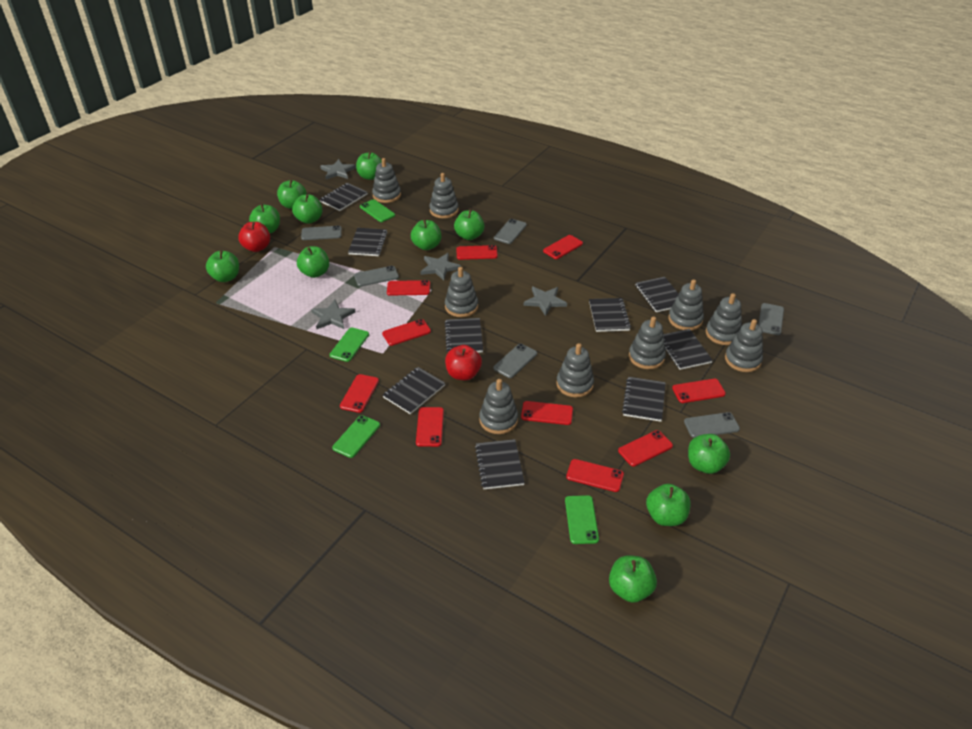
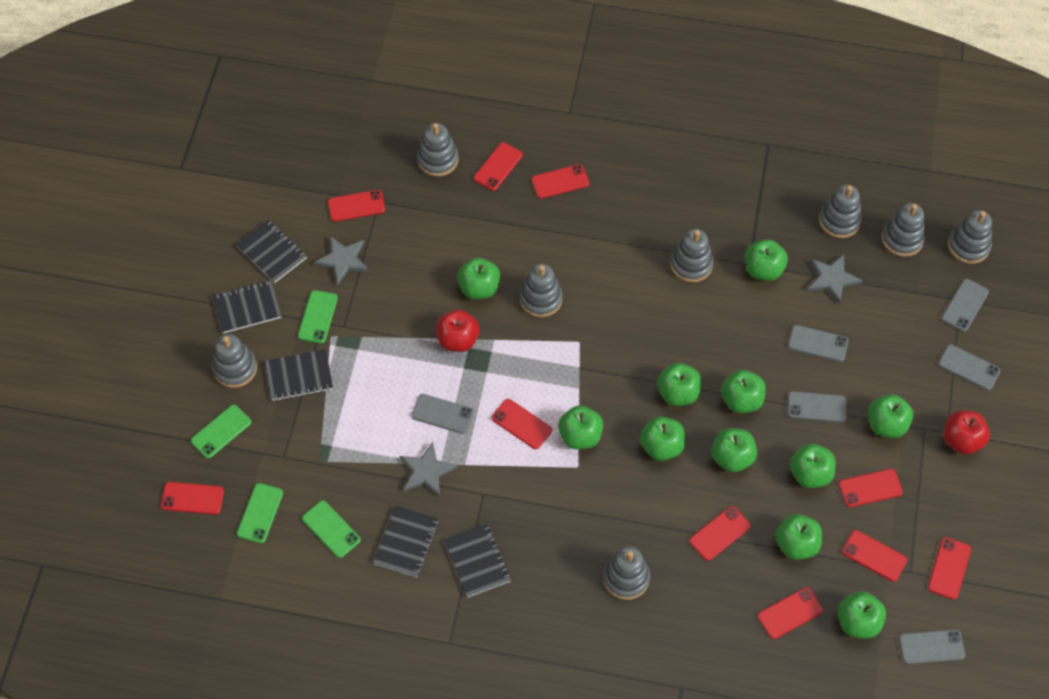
black notebook: [319,183,368,211] [348,228,388,256] [383,367,445,414] [445,318,483,353] [475,439,525,489] [589,298,631,332] [622,377,666,422] [636,277,678,312] [663,329,713,370] = 9 -> [213,280,282,333] [236,220,307,283] [265,349,333,401] [373,505,439,577] [444,524,511,598] = 5
grey stacking toy: [372,158,401,203] [429,173,459,219] [445,267,478,317] [479,379,518,434] [556,343,594,397] [629,316,666,369] [668,279,704,330] [706,293,742,345] [725,319,763,372] = 9 -> [212,334,257,388] [417,123,458,177] [519,264,563,317] [603,546,650,600] [670,229,714,283] [819,185,862,238] [882,203,925,257] [948,210,992,264] = 8
grey star: [311,299,356,329] [320,159,356,179] [420,253,461,280] [524,287,567,316] = 4 -> [314,236,369,285] [400,442,458,497] [807,255,863,304] = 3

